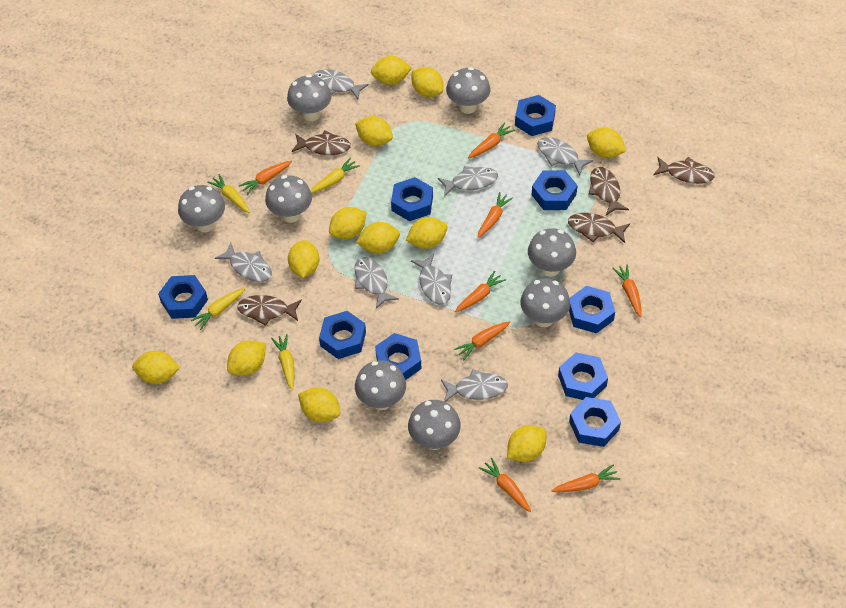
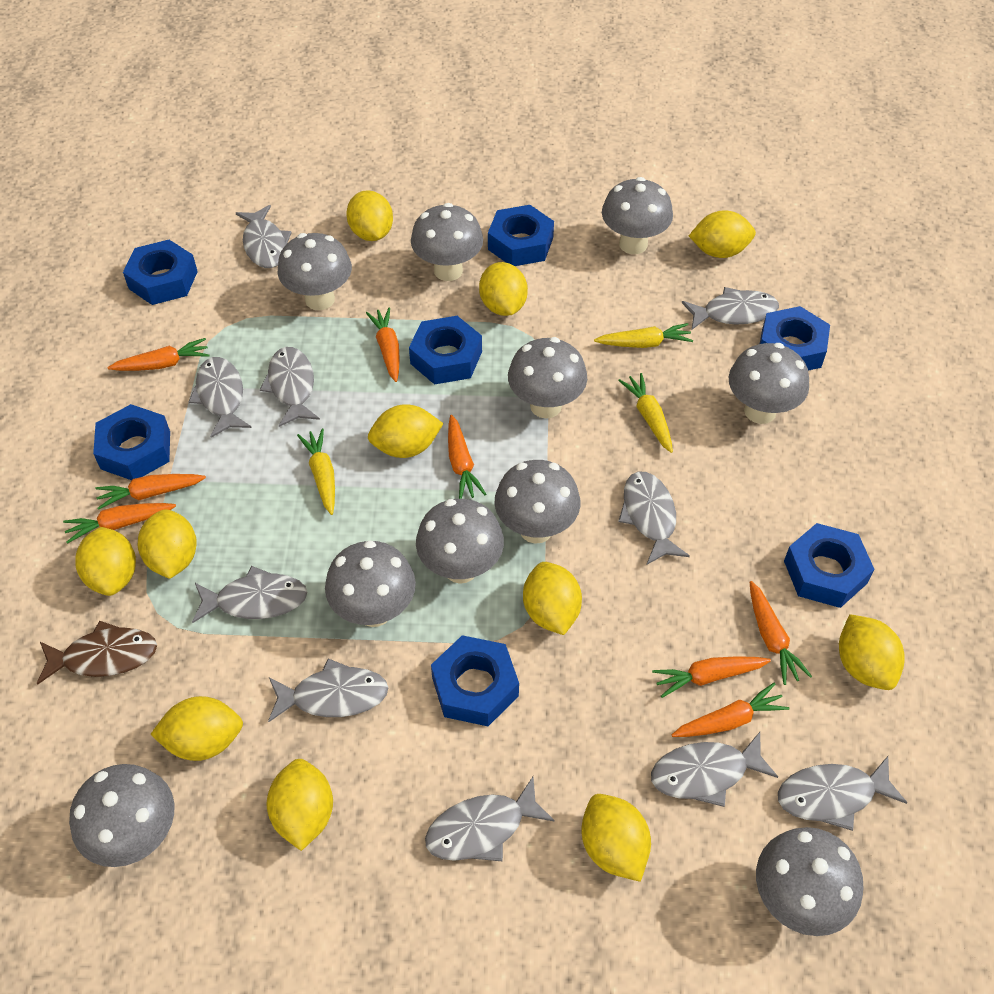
blue nut: [158,275,208,319] [319,311,366,359] [375,333,422,380] [391,177,433,221] [515,95,556,136] [532,170,578,210] [558,352,608,400] [569,286,615,333] [569,397,621,447] = 9 -> [93,404,170,480] [123,240,198,305] [409,316,482,385] [431,635,519,726] [488,205,554,266] [760,306,830,371] [784,523,874,608] = 7
brown fish: [237,295,302,326] [292,130,351,155] [568,213,630,243] [589,167,629,215] [653,157,715,184] = 5 -> [37,621,157,685] = 1
grey fish: [215,243,272,282] [313,69,369,99] [354,257,399,309] [411,254,452,305] [438,166,498,197] [441,369,508,402] [537,137,594,175] = 7 -> [189,357,251,438] [192,566,307,623] [236,205,292,268] [260,347,320,427] [268,659,388,722] [425,777,555,862] [618,472,690,565] [651,732,778,807] [682,287,779,330] [778,756,907,831] = 10
grey mushroom: [178,185,225,232] [265,175,312,223] [287,75,332,121] [355,360,406,410] [408,400,461,450] [446,67,490,114] [520,278,570,327] [528,228,576,277] = 8 -> [69,764,174,867] [277,233,352,310] [325,540,416,627] [411,203,483,281] [416,499,504,584] [495,460,580,544] [508,337,587,418] [602,177,673,254] [729,343,809,424] [756,827,864,936] = 10
yellow carrot: [190,288,245,330] [207,174,250,213] [271,334,295,390] [311,157,360,193] = 4 -> [297,428,335,515] [594,323,693,348] [618,373,673,453] = 3
yellow lemon: [132,351,180,384] [227,340,265,376] [288,240,319,278] [298,387,340,422] [329,207,367,239] [355,116,393,146] [356,222,400,253] [371,56,412,85] [406,217,448,249] [412,67,443,97] [507,425,546,462] [587,127,626,158] = 12 -> [75,527,136,596] [138,509,197,579] [150,696,243,761] [267,759,333,851] [346,190,393,241] [368,404,444,458] [479,262,528,316] [523,562,582,635] [582,794,651,882] [689,210,756,258] [839,614,905,690] = 11

